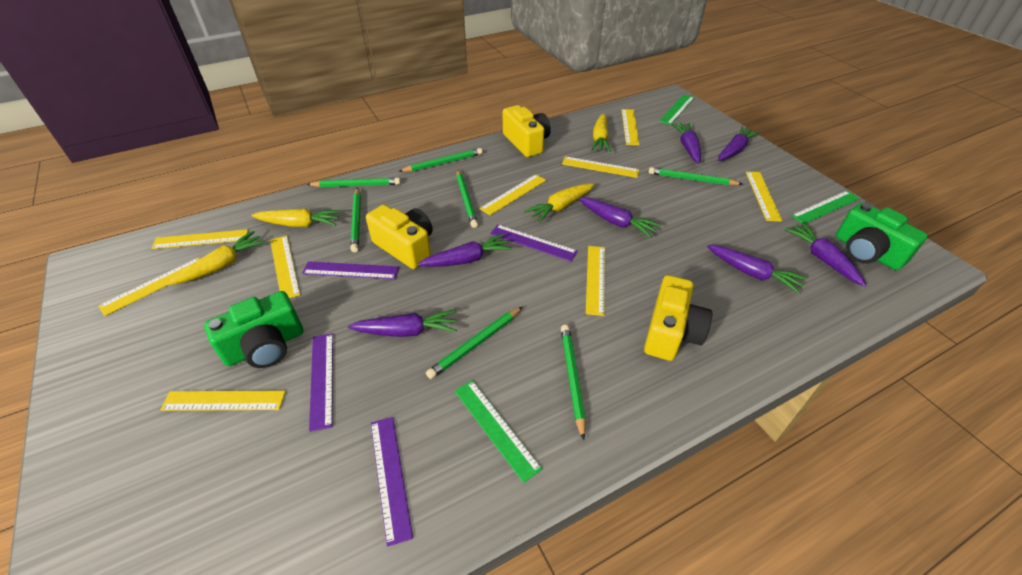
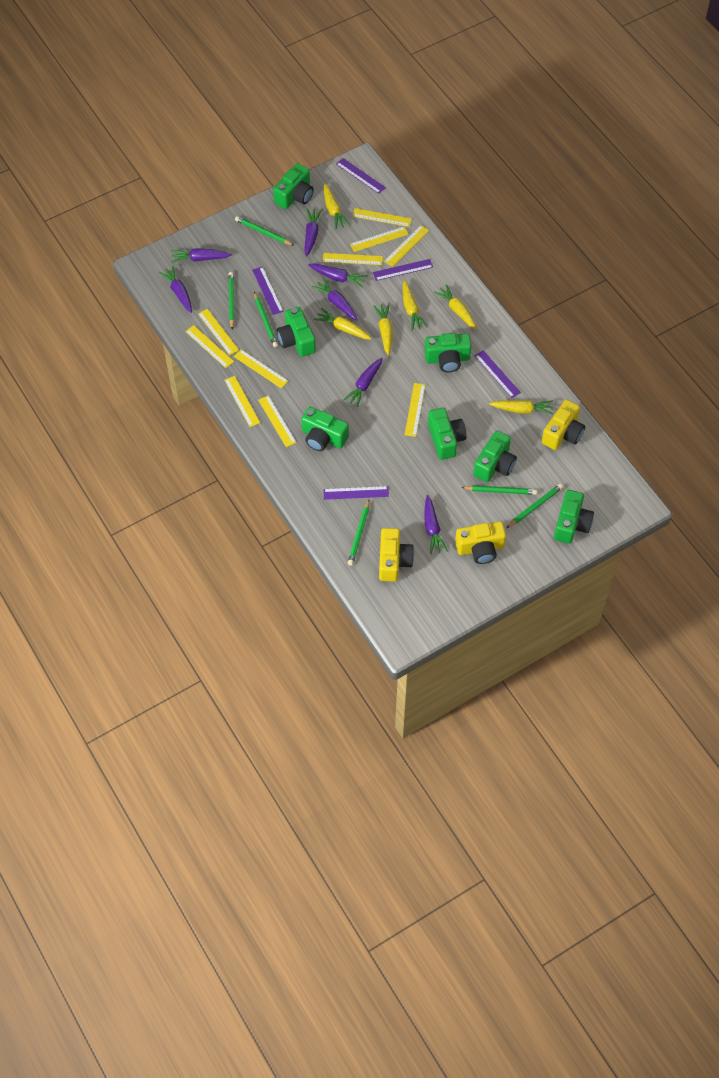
green camera: [204,291,303,368] [836,202,928,270] = 2 -> [273,163,314,209] [277,307,316,357] [301,407,349,451] [424,333,472,372] [428,408,467,460] [473,431,517,482] [554,490,594,544] = 7
green pencil: [306,178,401,187] [350,188,361,252] [398,148,483,172] [426,307,522,379] [456,169,478,228] [561,325,586,440] [649,167,742,185] = 7 -> [228,272,235,330] [235,216,294,245] [254,292,278,347] [348,500,369,566] [461,485,537,495] [506,484,563,528] = 6
green ruler: [455,380,542,483] [659,94,695,125] [791,191,860,224] = 3 -> none = 0
purple ruler: [302,261,399,279] [309,333,333,432] [371,417,413,547] [490,225,578,262] = 4 -> [252,267,284,315] [323,486,389,500] [336,158,386,194] [373,259,433,281] [474,350,521,398] = 5
yellow carrot: [166,231,266,285] [251,209,341,227] [524,183,594,223] [591,113,611,152] = 4 -> [314,308,372,340] [324,183,350,229] [373,304,393,355] [403,280,427,331] [434,284,477,330] [489,400,553,415] = 6
yellow ruler: [98,258,200,316] [151,229,248,249] [160,390,286,411] [270,235,300,298] [479,174,546,215] [562,156,639,178] [586,246,605,316] [622,109,640,145] [746,171,782,222] = 9 -> [185,325,234,368] [198,309,239,355] [225,376,260,427] [234,349,288,388] [258,395,297,447] [323,253,383,265] [350,226,409,252] [352,208,412,227] [384,225,429,267] [405,383,425,437] = 10

